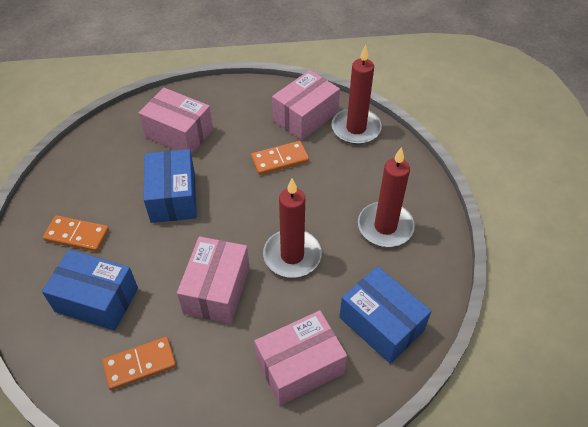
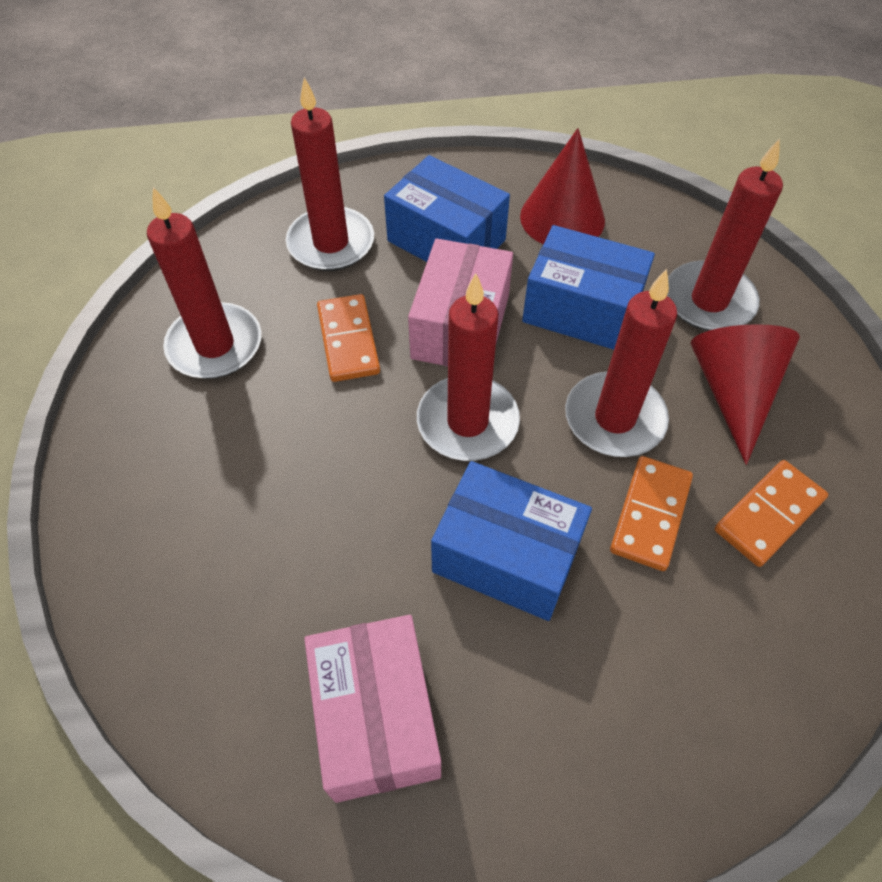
pink box: [139,88,213,155] [177,236,249,324] [254,310,347,406] [272,70,340,140] = 4 -> [304,615,441,803] [408,238,513,367] = 2
red candle: [263,178,322,278] [332,45,382,144] [358,147,415,247] = 3 -> [147,187,261,379] [286,77,374,271] [417,273,520,461] [565,269,677,457] [667,138,783,331] = 5
red cone: none = 0 -> [520,128,605,244] [690,324,800,465] = 2

